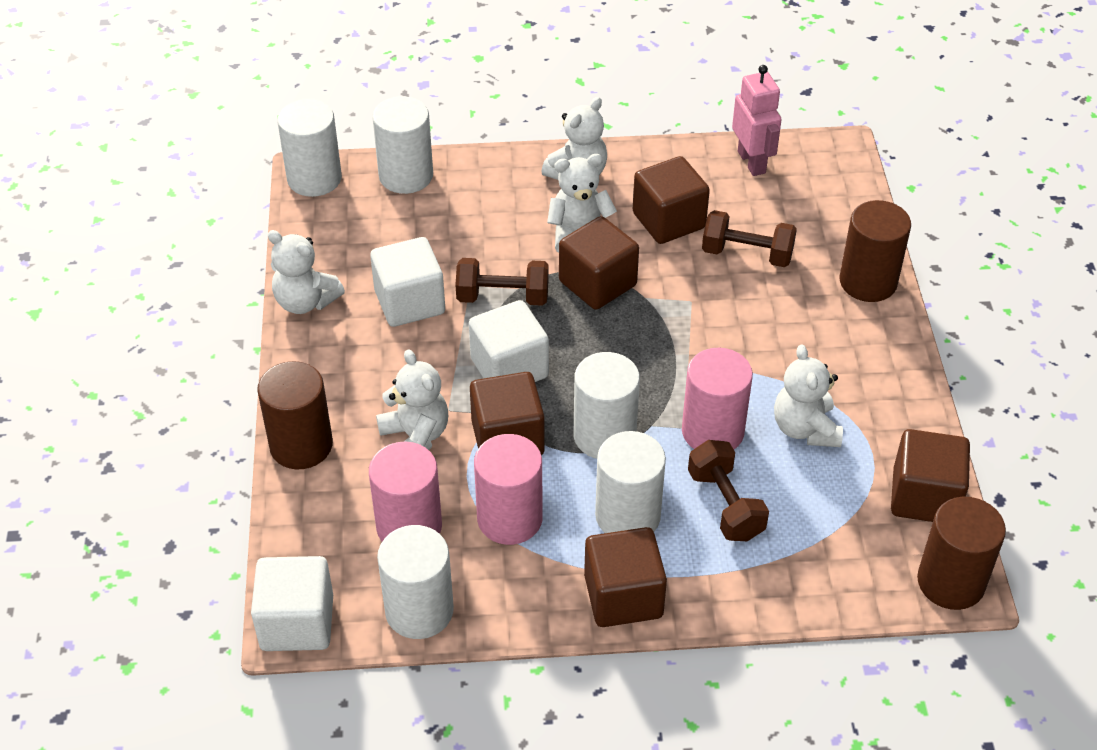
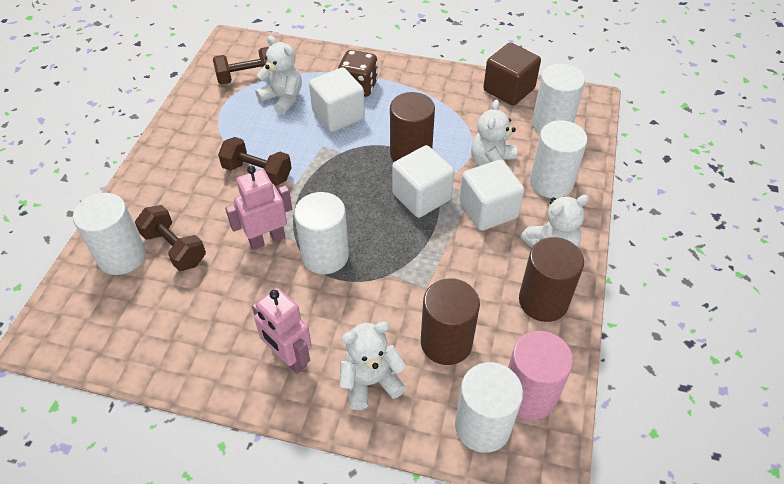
brown cube: [470,372,545,455] [559,216,639,310] [584,527,667,627] [633,156,710,244] [891,429,970,522] = 5 -> [483,43,541,106] = 1
brown dice: none = 0 -> [338,50,378,97] = 1
pink cylinder: [369,442,442,541] [474,434,543,545] [682,348,753,449] = 3 -> [508,331,573,420] = 1
pink robot: [732,65,782,176] = 1 -> [225,166,292,250] [252,288,312,374] = 2
white teddy bear: [268,230,345,314] [376,349,448,450] [542,97,607,180] [547,154,617,253] [774,344,843,447] = 5 -> [255,36,302,115] [339,321,406,410] [471,100,517,173] [521,195,589,248] = 4

